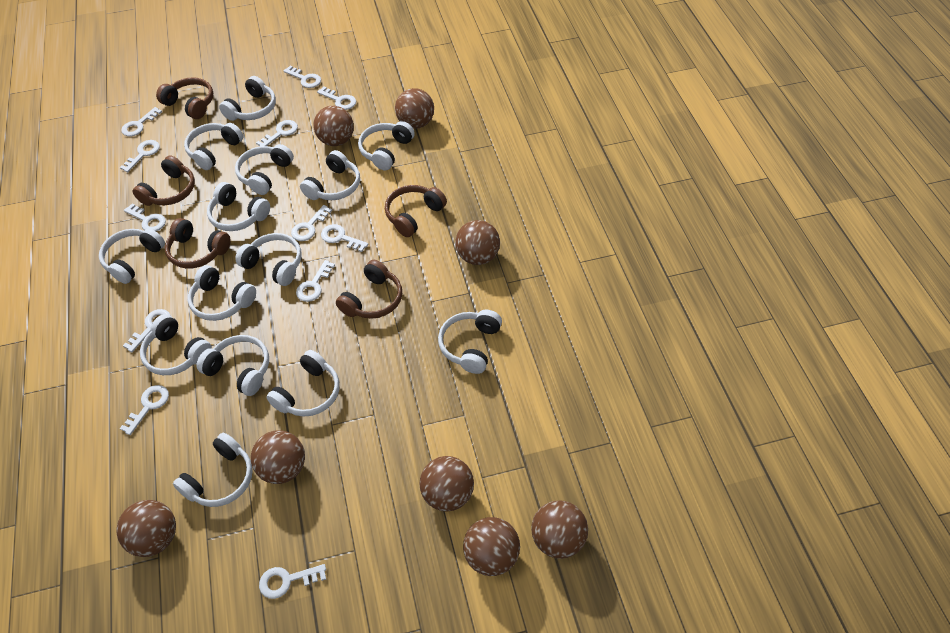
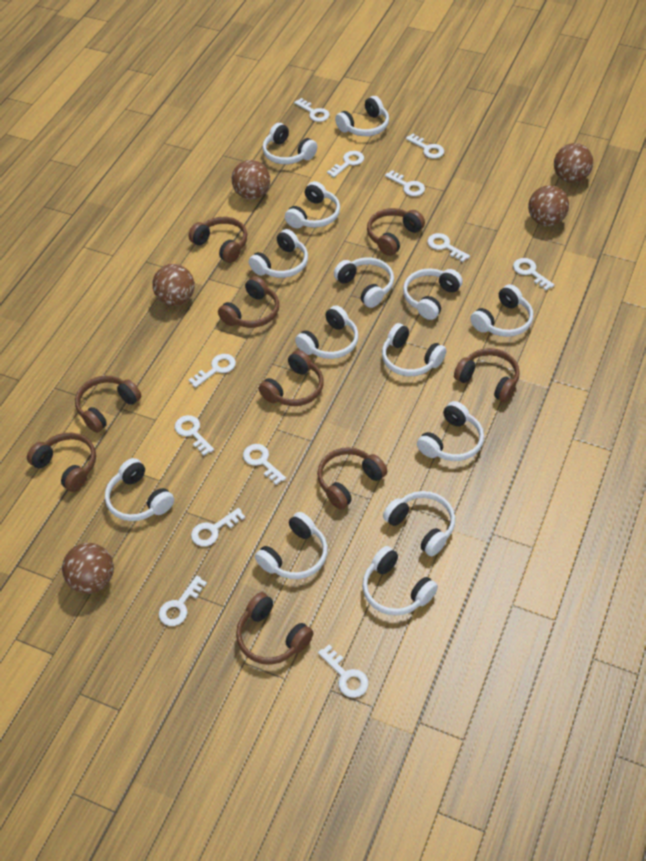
brown ball: [116,500,176,557] [251,430,305,484] [313,106,354,146] [395,88,434,129] [419,456,474,512] [455,220,500,265] [463,517,520,576] [531,500,588,559] = 8 -> [62,543,114,594] [152,264,195,306] [232,160,270,199] [528,185,569,226] [554,143,593,183] = 5
brown headphones: [133,155,195,206] [156,77,213,119] [165,218,231,268] [336,260,402,319] [385,185,447,237] = 5 -> [27,433,96,492] [75,376,141,433] [188,217,247,263] [218,276,279,328] [236,592,313,665] [259,350,324,406] [317,447,387,509] [367,208,425,256] [454,348,520,402] = 9

